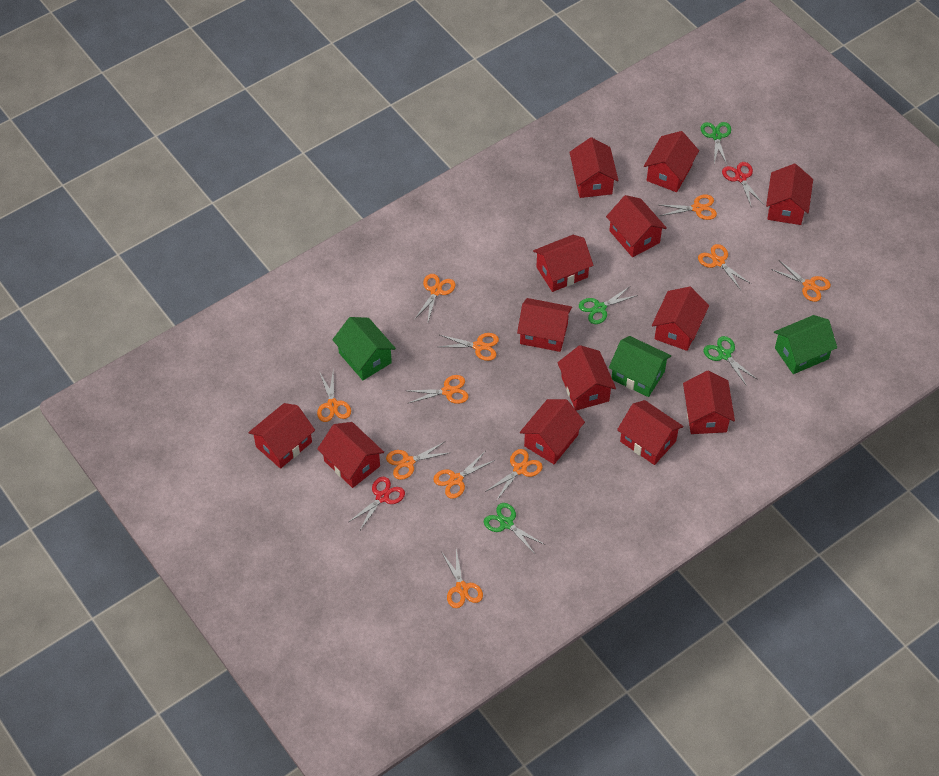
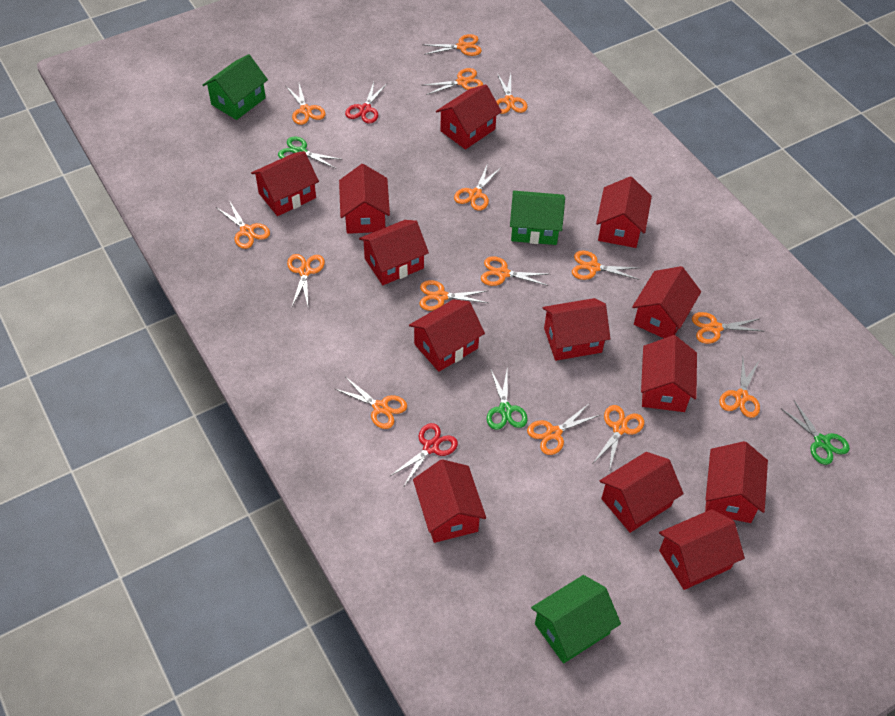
green scissors: [484,503,545,554] [579,286,638,324] [701,122,731,164] [703,336,758,386] = 4 -> [278,136,343,169] [487,368,528,430] [782,401,850,465] = 3
orange scissors: [317,371,351,422] [386,442,449,480] [407,375,469,404] [414,274,455,321] [433,452,495,499] [439,333,499,361] [441,549,483,608] [485,449,543,501] [660,194,717,220] [698,244,751,290] [771,260,831,302] = 11 -> [217,202,270,249] [285,84,326,125] [287,254,325,306] [335,378,407,429] [420,280,488,311] [424,34,482,56] [424,68,483,95] [454,163,501,211] [481,256,549,286] [496,73,528,114] [527,403,600,455] [572,251,639,280] [593,405,644,471] [692,312,765,344] [719,358,760,418] = 15

